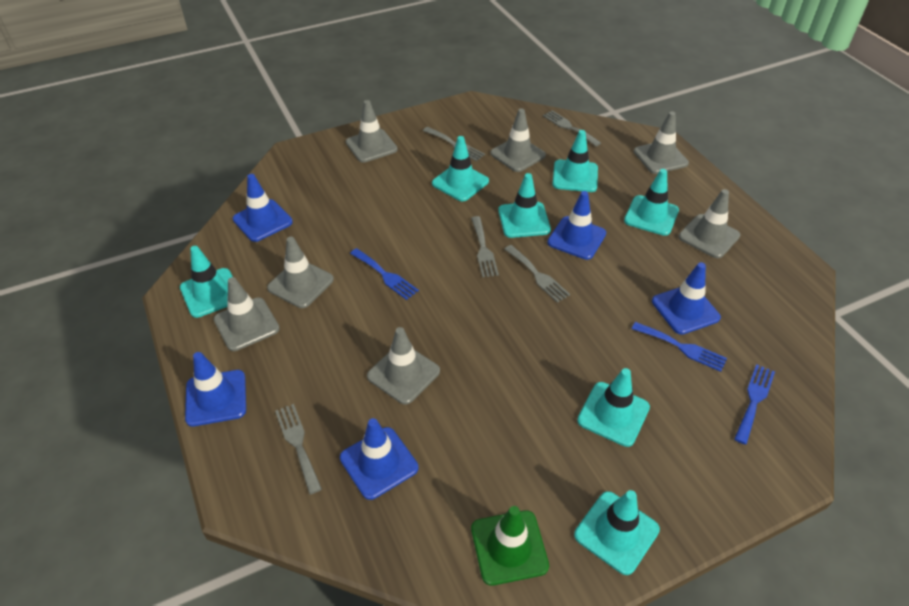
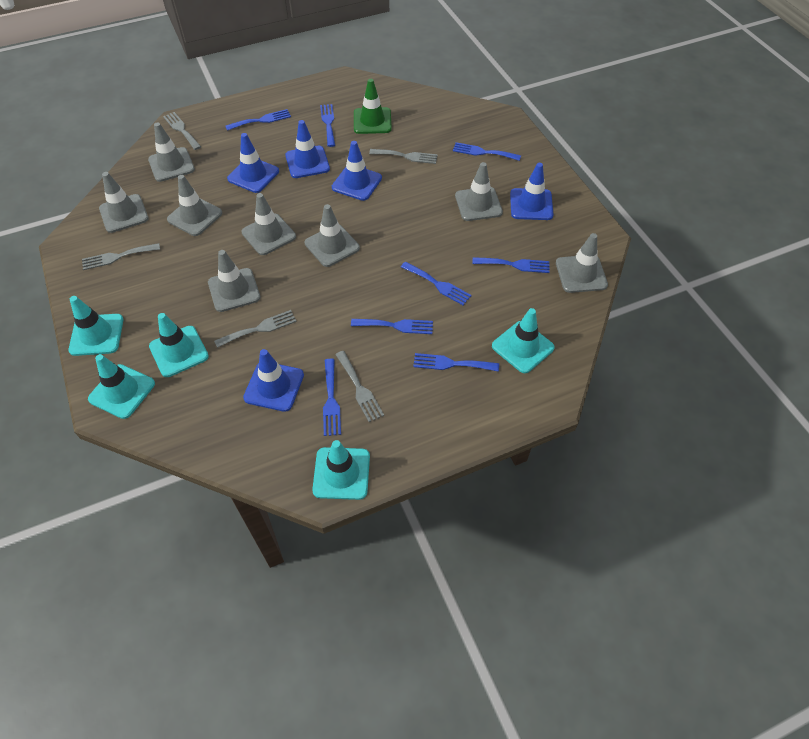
blue fork: [350,248,419,300] [632,322,727,372] [734,364,775,445] = 3 -> [225,109,291,131] [320,104,335,147] [323,359,341,436] [351,319,433,334] [401,262,471,305] [413,353,499,372] [453,142,521,161] [472,257,550,273] = 8
grey traffic cone: [214,277,280,351] [267,237,334,308] [346,100,398,163] [367,327,440,405] [490,108,546,172] [634,111,689,174] [678,189,740,258] = 7 -> [99,172,149,233] [148,122,195,182] [167,175,222,236] [208,250,260,312] [242,193,296,255] [305,204,360,267] [455,162,503,221] [556,233,608,293] = 8
turquoise traffic cone: [180,246,233,318] [432,136,489,201] [498,173,551,238] [552,130,598,192] [574,490,660,575] [577,368,650,447] [624,169,679,236] = 7 -> [68,296,123,356] [88,354,155,419] [149,313,209,377] [312,440,370,500] [492,308,555,373] = 5

